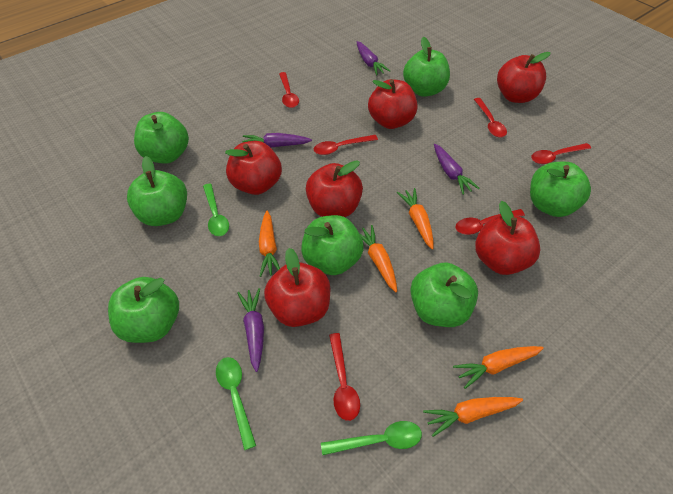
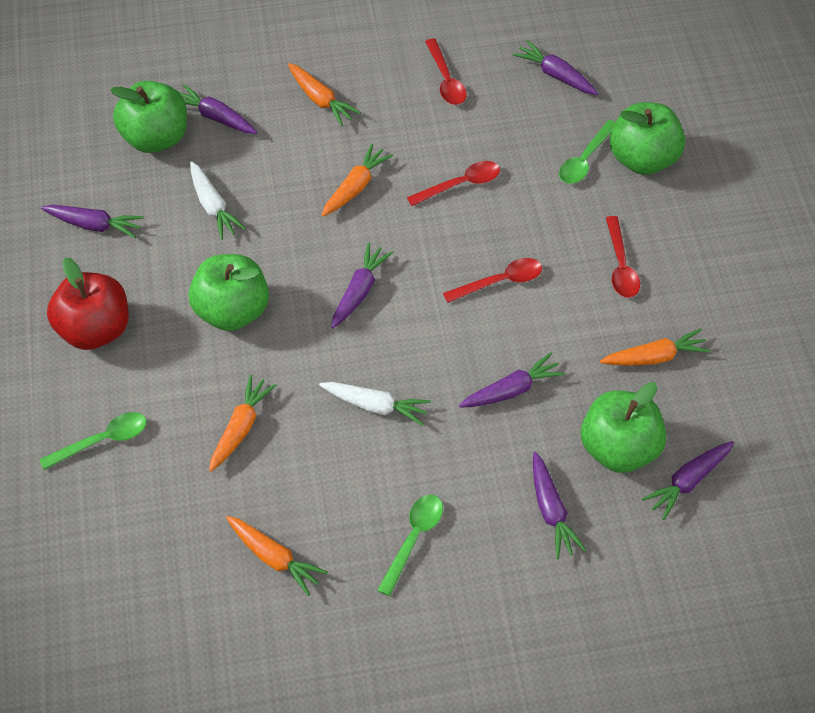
green apple: [108,277,179,343] [127,156,187,226] [134,112,189,164] [301,215,364,275] [403,37,450,97] [410,263,478,327] [530,162,591,217] = 7 -> [110,81,187,153] [189,254,269,331] [581,382,666,473] [610,102,685,175] = 4
purple carrot: [237,288,264,372] [242,133,312,148] [357,41,390,75] [434,144,480,195] = 4 -> [41,205,144,238] [179,84,257,134] [331,243,393,328] [459,352,565,407] [513,40,598,95] [533,452,587,559] [642,441,734,520] = 7
red apple: [225,141,282,195] [264,248,330,327] [306,160,363,217] [368,79,418,129] [475,201,540,275] [497,52,551,103] = 6 -> [47,257,129,350] = 1
red spoon: [279,72,299,108] [314,135,378,155] [329,333,360,421] [455,209,525,235] [474,98,507,137] [531,143,591,164] = 6 -> [407,161,500,206] [425,39,467,105] [443,258,542,303] [606,216,640,298] = 4
white carrot: none = 0 -> [190,161,246,240] [319,382,431,426] = 2

